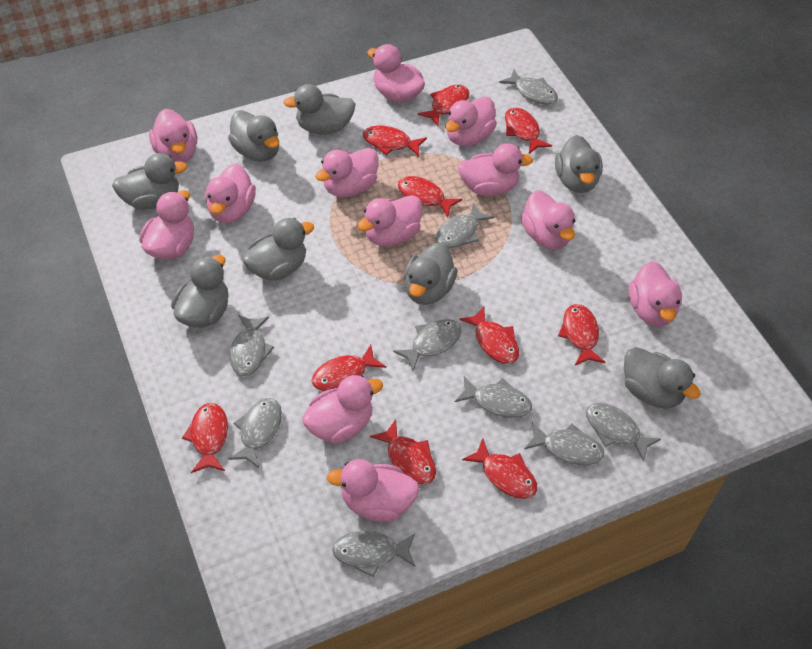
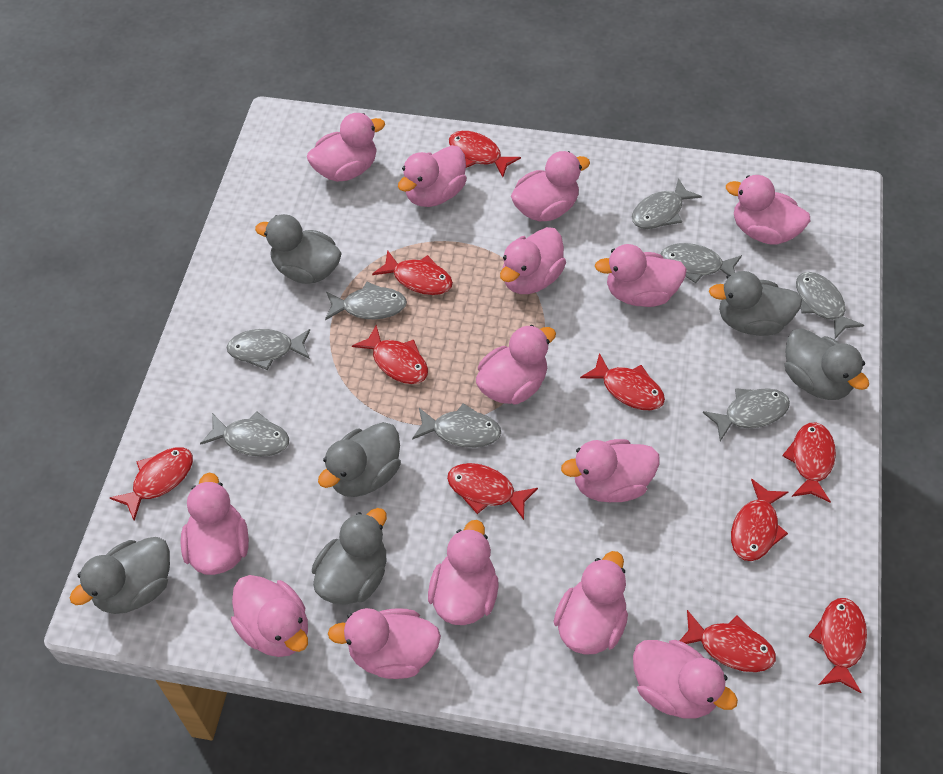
grey duck: [112,153,187,210] [171,255,229,328] [228,110,279,162] [242,218,314,281] [283,84,355,134] [404,243,457,305] [555,135,603,193] [624,347,701,409] = 8 -> [70,537,170,614] [255,214,342,284] [312,508,387,605] [318,422,401,497] [709,271,802,336] [785,328,869,400] = 6
grey fish: [228,398,282,469] [230,315,274,376] [332,531,416,578] [393,319,461,371] [435,203,494,249] [455,376,532,418] [499,69,558,105] [524,421,604,465] [586,403,661,462] = 9 -> [200,412,289,457] [226,329,310,370] [325,282,407,320] [412,403,501,448] [632,178,702,229] [660,243,742,283] [703,388,790,441] [796,272,864,339] = 8
pink duck: [139,190,194,260] [149,109,197,163] [205,163,256,223] [302,375,383,444] [315,148,379,197] [327,459,420,522] [358,195,422,246] [367,44,425,103] [445,96,497,146] [458,143,533,196] [521,190,575,249] [628,261,682,327] = 12 -> [180,473,249,575] [231,575,308,657] [307,113,385,182] [328,608,441,679] [398,145,467,207] [428,520,499,625] [476,325,556,404] [500,227,566,294] [511,151,590,221] [554,551,628,655] [561,439,660,502] [595,244,687,307] [633,640,738,719] [726,175,810,245] = 14

